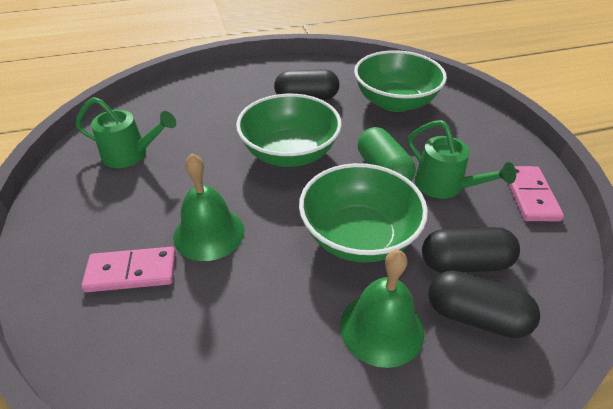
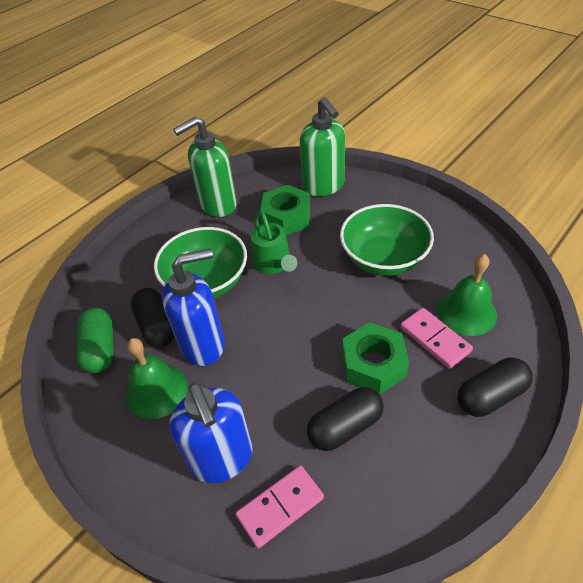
blue soap dispenser: none = 0 -> [162,248,225,366] [170,383,252,483] = 2
green bowl: [236,94,342,167] [299,163,428,263] [354,50,447,112] = 3 -> [154,227,247,298] [340,204,434,276] = 2
green nut: none = 0 -> [260,185,310,236] [342,322,409,395] = 2
green soap dispenser: none = 0 -> [173,117,237,217] [300,97,345,197] = 2
green watering can: [76,97,176,168] [408,120,516,199] = 2 -> [251,211,297,274] = 1

